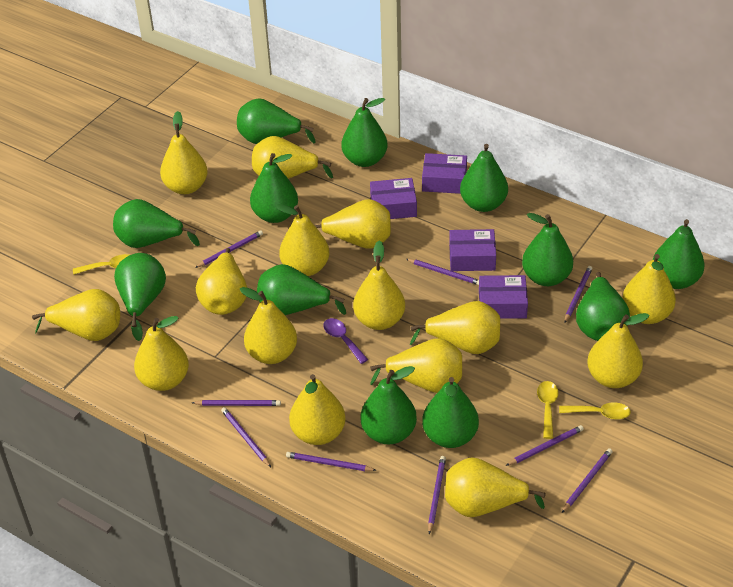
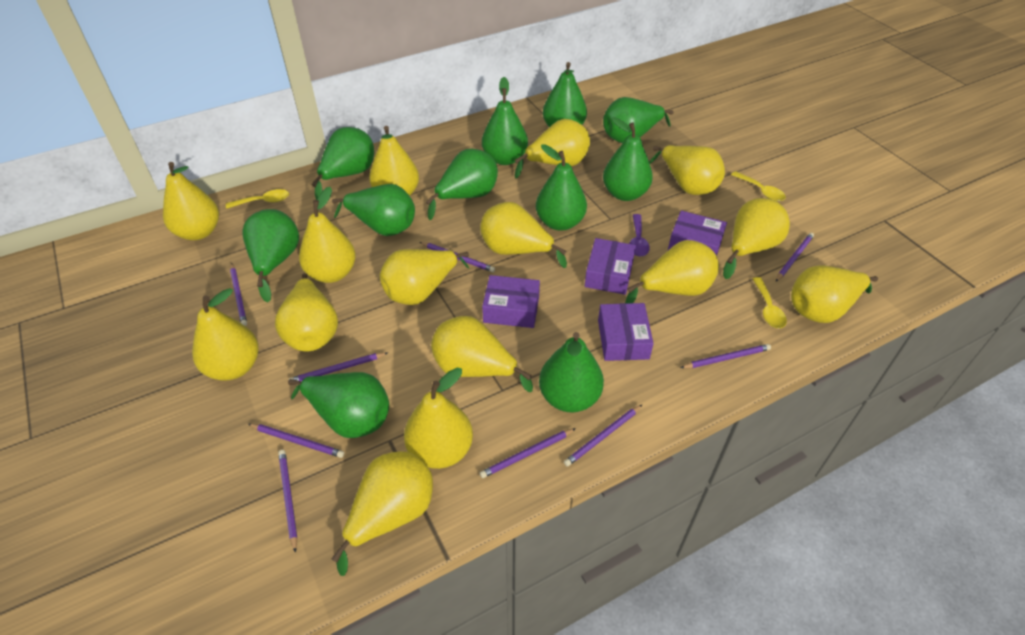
green pear: [113,199,200,248] [114,253,166,341] [237,98,316,144] [250,153,298,223] [257,264,346,315] [341,98,387,167] [361,366,417,444] [422,377,479,448] [460,144,508,212] [522,213,573,286] [576,272,630,341] [653,219,705,289] = 12 -> [242,209,299,302] [288,372,389,438] [311,127,374,200] [332,184,415,236] [426,149,498,220] [482,77,528,165] [536,144,587,231] [539,332,604,412] [543,62,587,127] [603,97,674,143] [603,117,653,201] = 11

